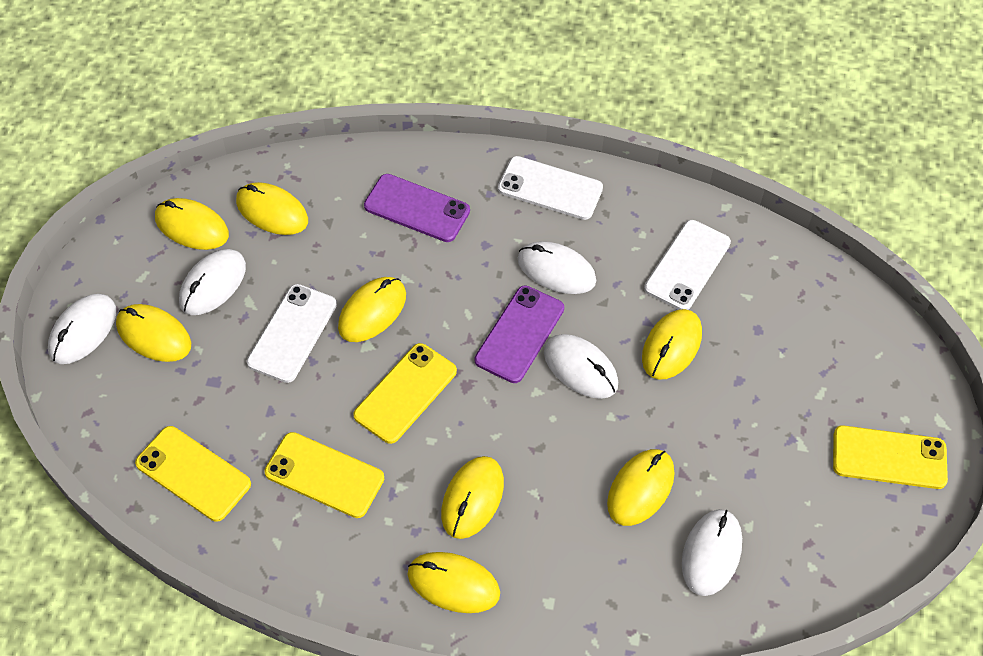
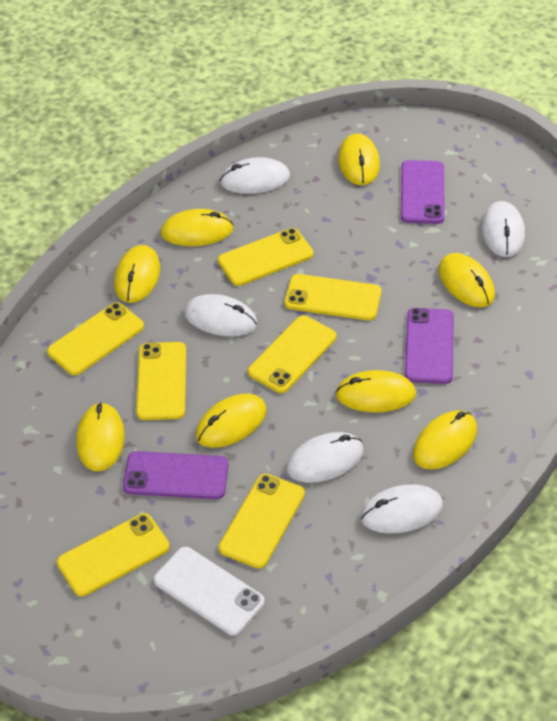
purple phone: [364,174,470,242] [475,286,564,383] = 2 -> [123,451,229,499] [401,160,445,224] [405,308,454,384] = 3
white phone: [247,284,337,383] [498,156,603,220] [644,220,731,310] = 3 -> [154,547,265,636] = 1
yellow phone: [135,426,251,522] [264,432,384,518] [353,343,457,444] [833,425,948,489] = 4 -> [47,302,144,375] [57,513,170,596] [136,342,186,420] [218,228,313,286] [219,474,305,569] [248,315,336,393] [285,274,381,320] = 7

